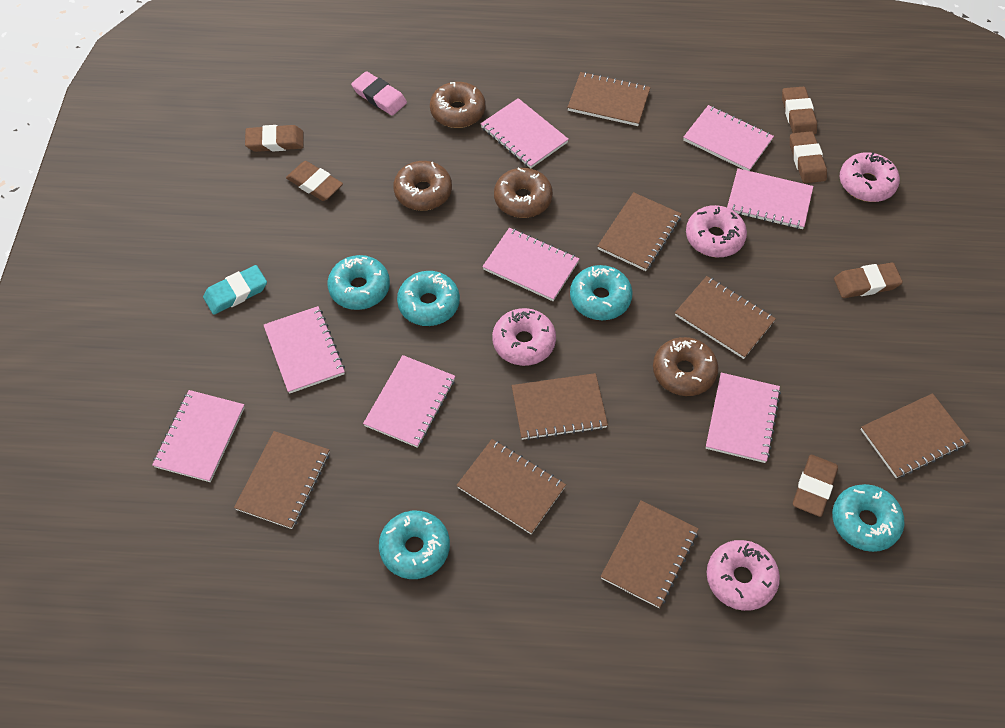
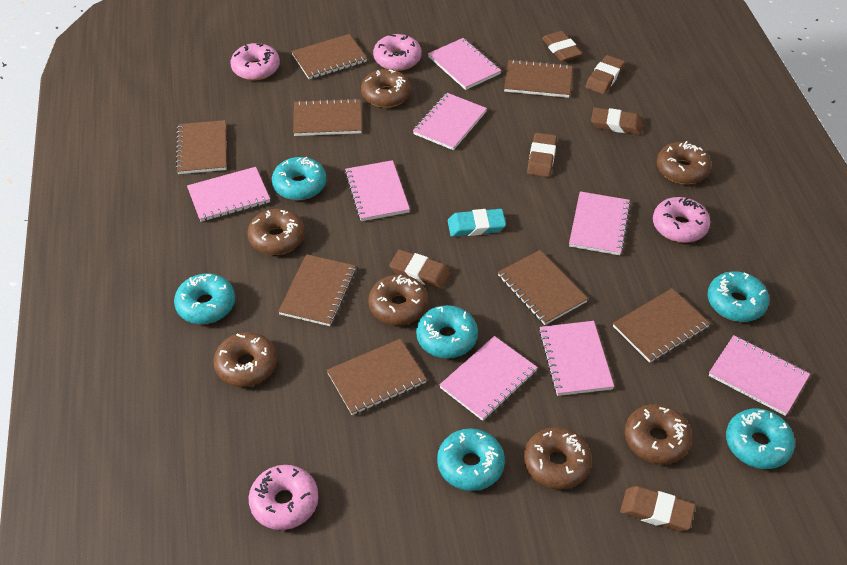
brown donut: [393,161,452,211] [430,82,486,128] [494,167,553,218] [653,337,719,396] = 4 -> [214,332,277,387] [247,209,305,255] [361,69,411,108] [368,274,428,326] [524,427,592,490] [625,404,692,464] [657,141,711,184] = 7
pink eraser: [351,71,407,116] = 1 -> none = 0
turquoise donut: [327,255,390,310] [379,511,450,579] [397,271,460,326] [570,265,633,320] [832,484,905,552] = 5 -> [174,273,235,324] [272,157,326,200] [416,305,478,358] [437,428,505,491] [707,271,769,322] [726,408,795,469] = 6

